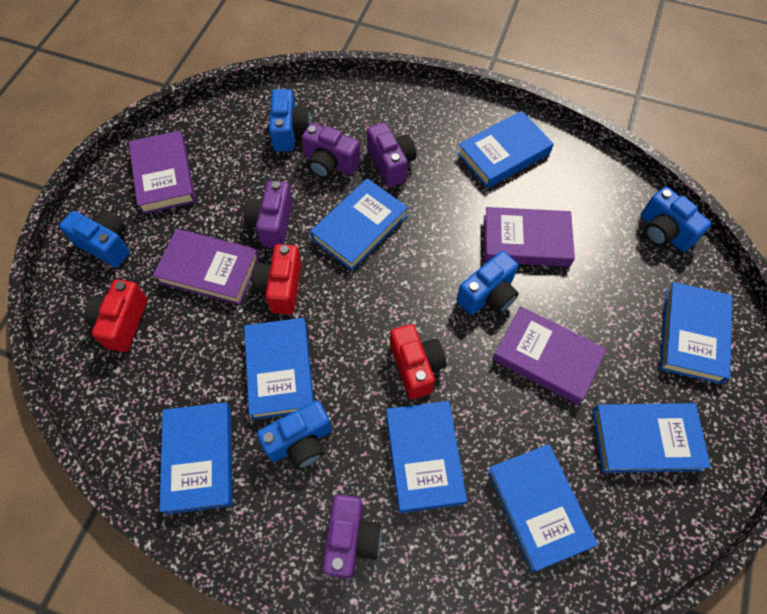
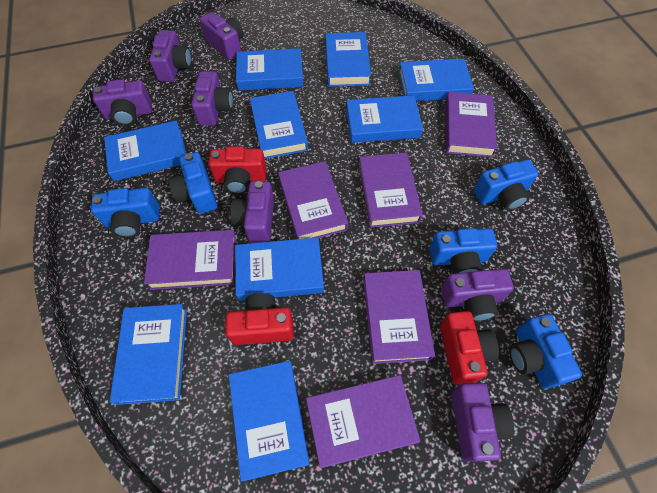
blue book: [160,402,233,514] [244,318,314,420] [310,178,408,270] [386,401,467,513] [457,111,554,188] [487,444,598,572] [593,403,711,473] [660,282,732,384] = 8 -> [104,120,186,181] [110,304,187,405] [229,361,310,482] [235,237,324,301] [236,48,303,91] [250,91,308,159] [325,32,371,87] [346,95,423,143] [399,59,474,101] = 9
purple book: [129,131,196,214] [153,229,260,305] [484,207,575,267] [492,306,606,405] = 4 -> [144,230,236,290] [278,161,348,239] [306,375,420,468] [359,153,423,228] [363,270,435,364] [445,92,497,157] = 6
purple camera: [244,181,293,248] [302,123,360,178] [322,495,382,578] [367,122,416,187] = 4 -> [93,79,152,126] [149,30,192,82] [191,71,233,126] [200,12,244,60] [230,181,274,243] [441,269,514,321] [451,383,514,462] = 7

